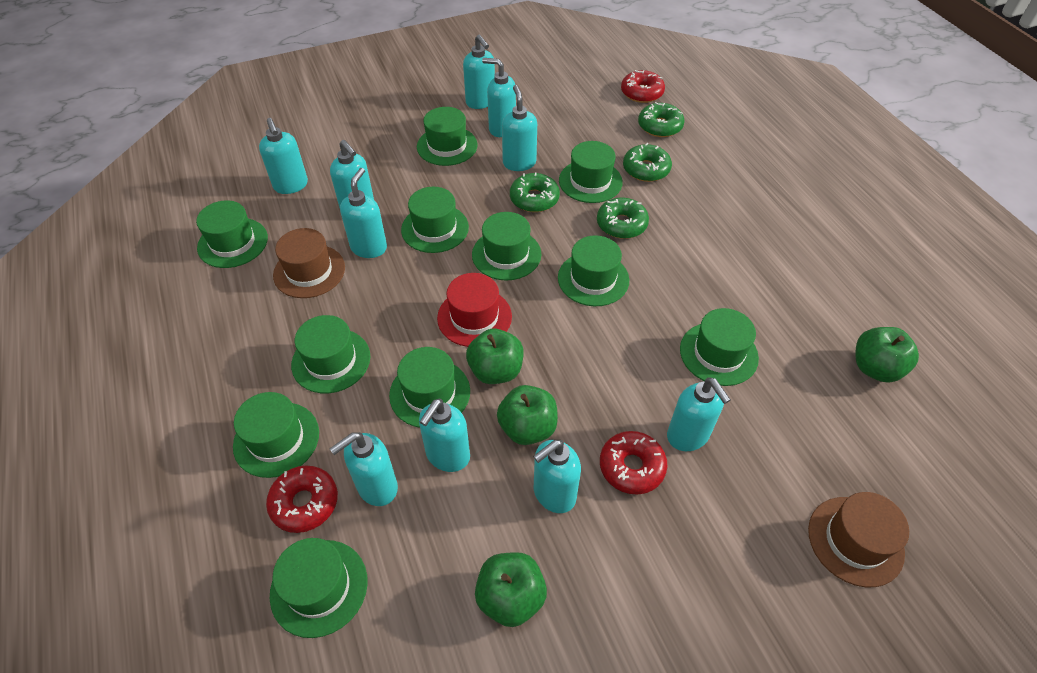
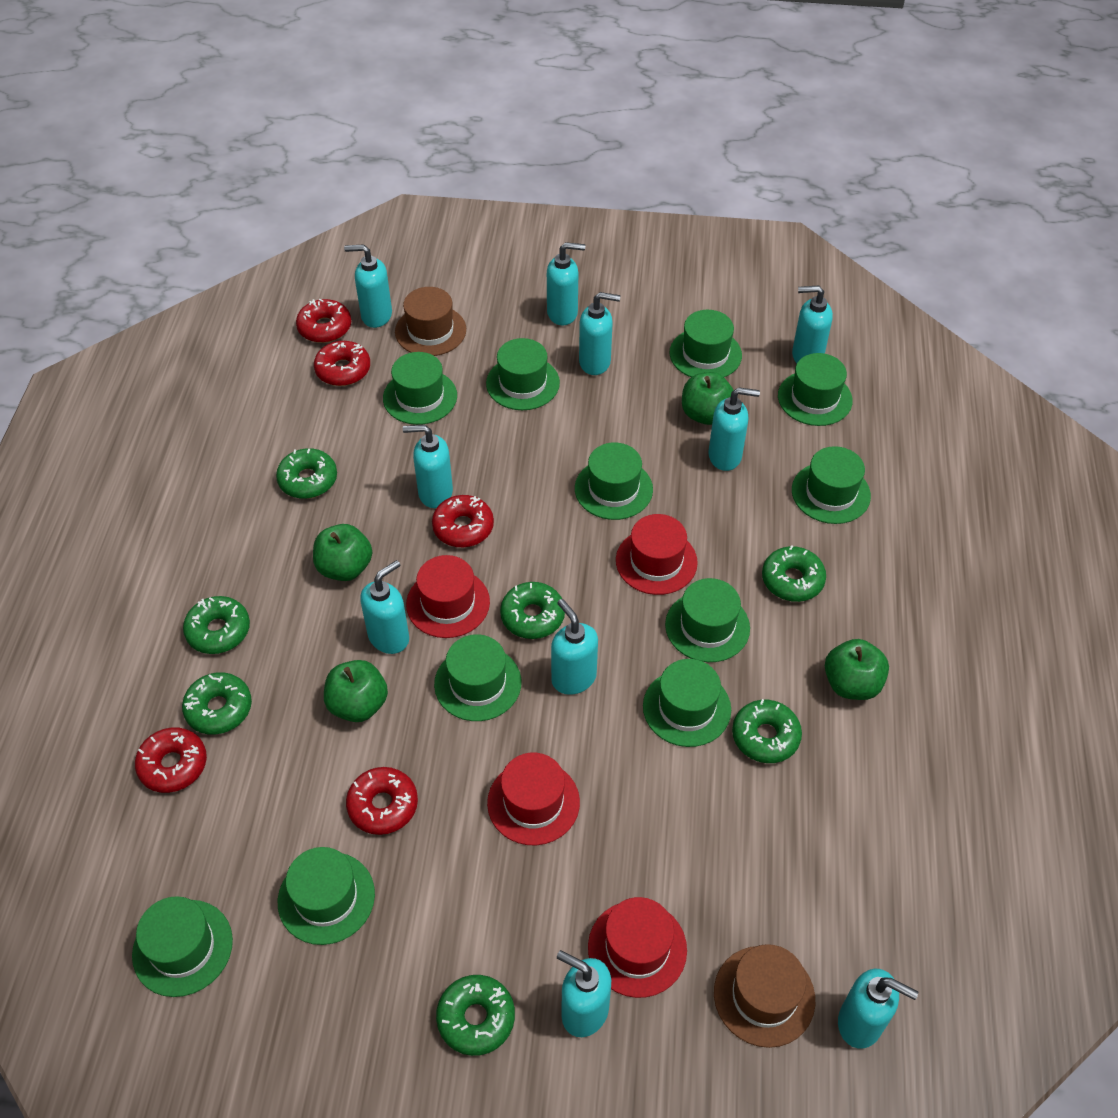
green donut: [510,172,560,212] [597,198,649,239] [623,143,672,182] [638,102,685,137] = 4 -> [182,672,252,735] [183,596,250,654] [276,448,337,499] [436,975,515,1056] [500,582,565,639] [732,699,802,763] [762,545,826,602] = 7
red donut: [266,466,338,533] [600,431,667,495] [621,70,665,103] = 3 -> [135,727,207,793] [296,299,351,343] [314,341,370,386] [346,767,418,835] [432,495,494,547] = 5
red hat: [437,273,512,347] = 1 -> [406,555,490,638] [487,752,580,845] [588,897,687,998] [616,514,698,595] = 4

